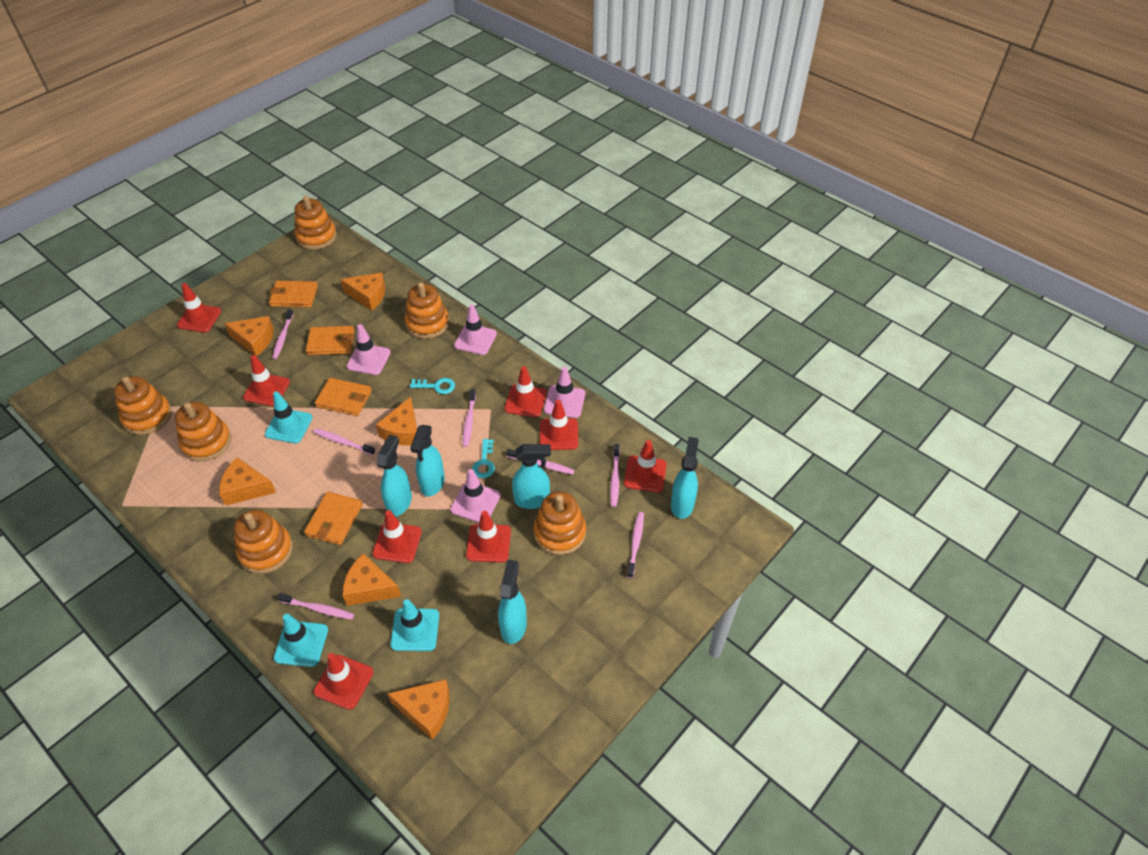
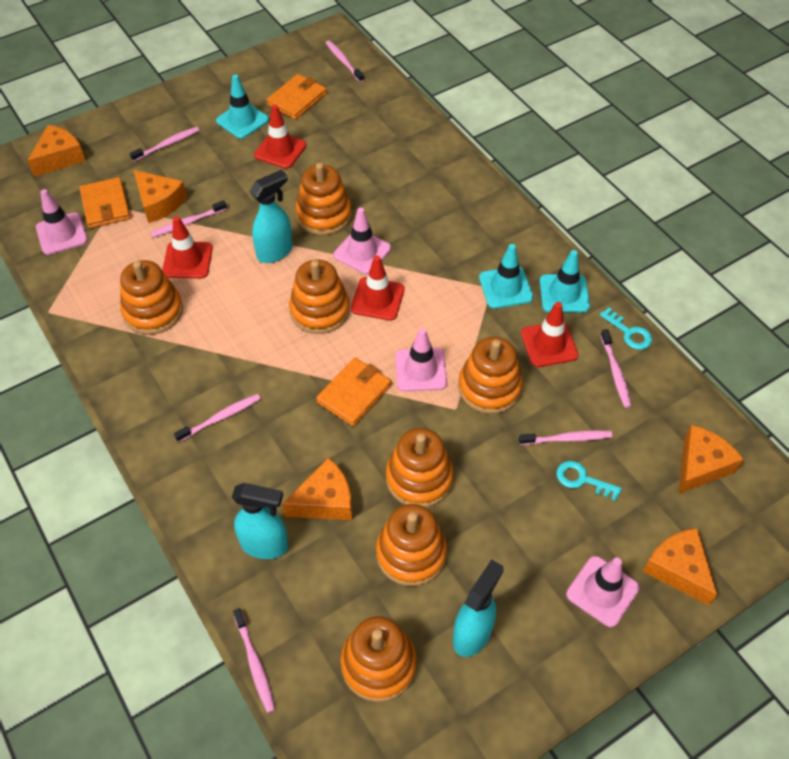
orange cheese: [219,457,276,506] [224,316,274,356] [340,272,385,311] [342,553,402,606] [376,397,417,445] [387,679,450,740] = 6 -> [27,125,86,177] [133,170,187,223] [282,458,352,520] [642,528,717,605] [679,425,744,494] = 5
orange stacking toy: [114,376,172,435] [175,402,231,462] [234,509,293,574] [295,196,337,250] [404,282,449,339] [534,491,586,555] = 6 -> [120,260,183,335] [289,259,350,334] [295,163,352,235] [340,616,417,702] [376,504,447,586] [386,428,454,507] [458,337,523,414] = 7
orange wallet: [269,281,318,307] [304,492,363,545] [306,326,354,355] [315,378,372,416] = 4 -> [79,177,130,228] [266,74,327,120] [316,358,391,426] = 3
red traffic cone: [177,283,221,332] [243,355,290,406] [314,653,374,710] [372,510,422,563] [466,511,511,563] [504,366,547,418] [540,400,578,450] [624,440,667,492] = 8 -> [162,216,213,279] [254,105,307,169] [351,256,405,321] [521,302,579,367] = 4
turquoise spray bottle: [376,435,412,517] [410,425,445,497] [498,560,527,644] [512,444,551,509] [671,437,699,519] = 5 -> [232,483,289,559] [249,170,293,263] [453,559,504,657] = 3

